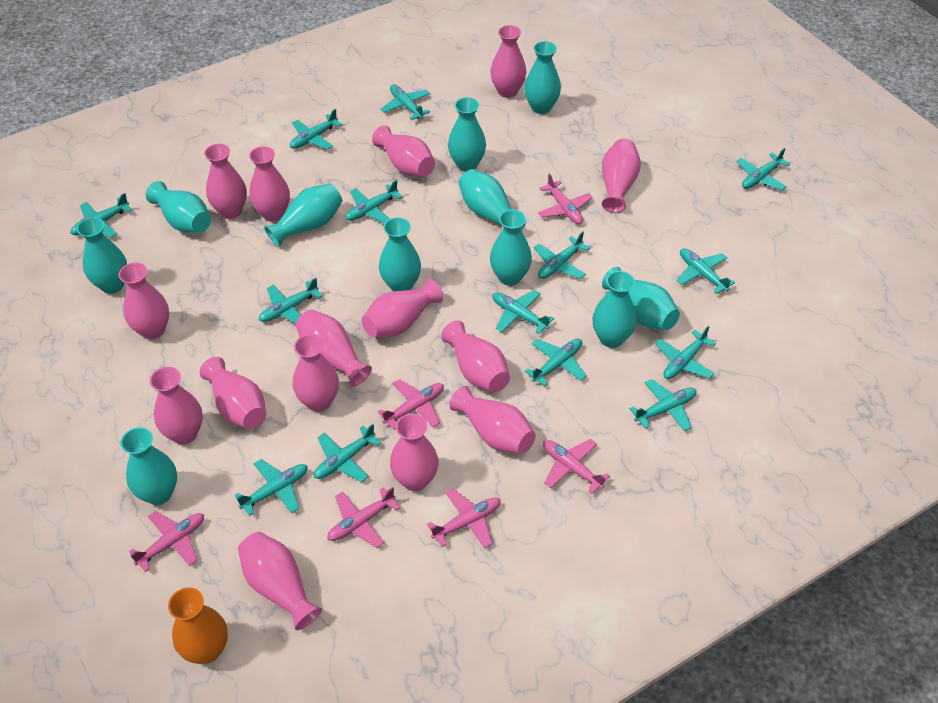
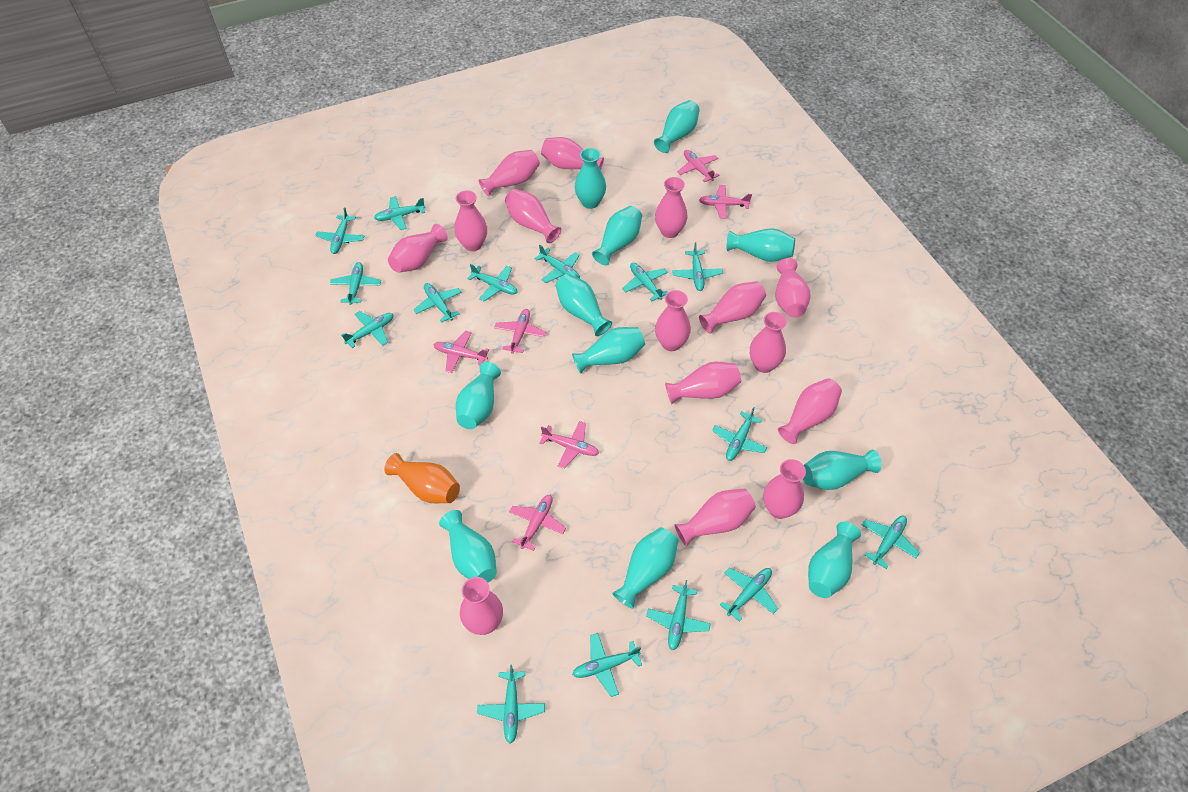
turquoise plane: [70,193,132,238] [235,459,308,516] [259,278,322,324] [290,109,342,150] [314,424,381,482] [346,180,403,224] [381,84,430,120] [493,290,554,334] [525,339,587,387] [534,231,590,279] [630,379,696,431] [655,326,716,379] [676,248,735,294] [736,148,790,190] = 14 -> [315,207,364,254] [330,262,381,305] [341,311,393,348] [374,196,425,230] [414,283,462,323] [467,264,518,302] [477,665,545,744] [534,245,580,283] [572,633,642,697] [622,263,668,301] [646,580,711,650] [672,242,723,291] [712,407,767,461] [720,568,778,622] [862,516,920,569] = 15

